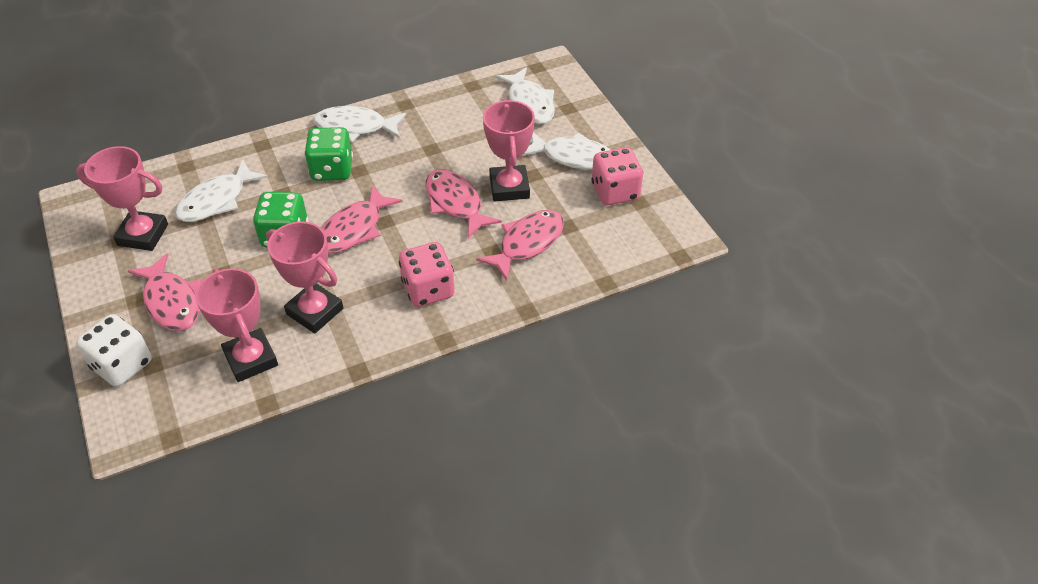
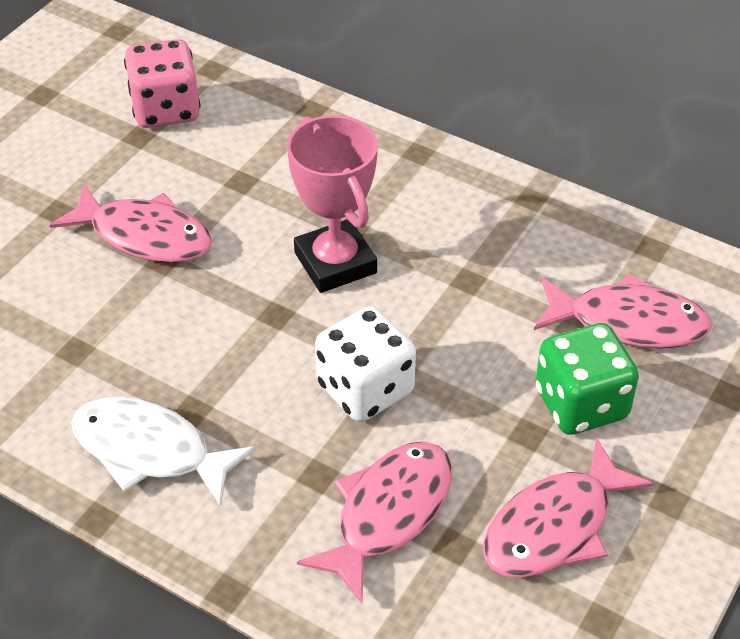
green dice: [253,192,308,248] [304,127,353,181] = 2 -> [535,323,639,435] = 1
pink dice: [399,242,455,307] [591,147,643,205] = 2 -> [124,39,201,128] = 1
pink trophy: [76,146,168,251] [195,268,278,382] [266,221,343,333] [483,99,535,202] = 4 -> [287,115,378,293] = 1
white fish: [175,159,268,222] [313,106,406,142] [495,67,555,124] [522,132,611,170] = 4 -> [71,396,256,507] = 1

